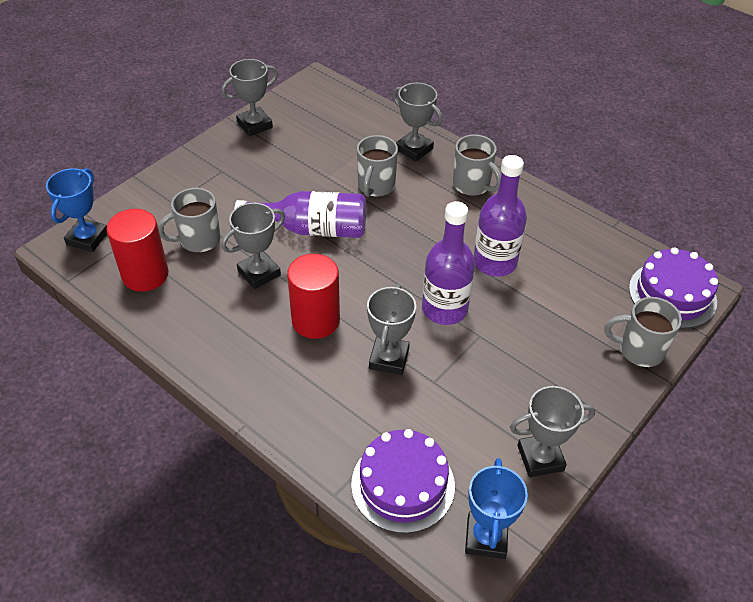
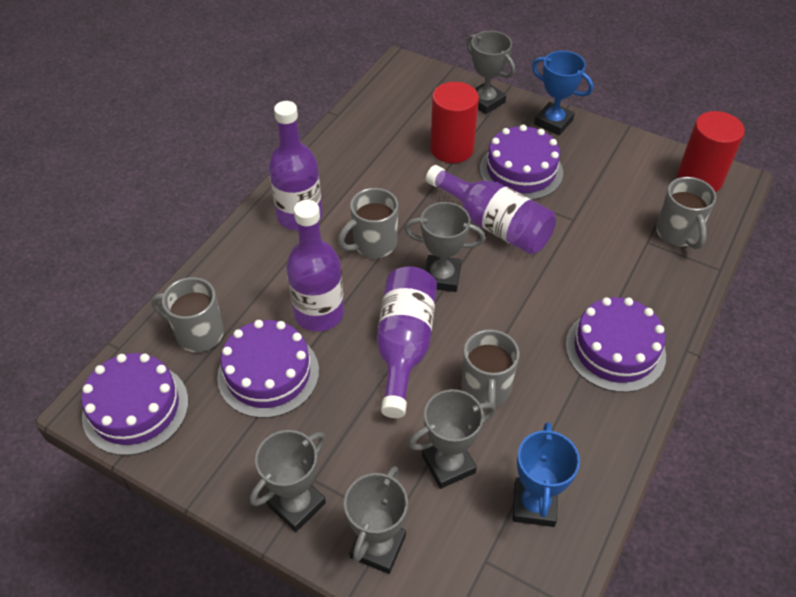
purple bottle: [234,191,366,238] [422,201,475,325] [473,155,527,277] = 3 -> [269,101,323,230] [286,200,344,332] [377,266,437,418] [426,165,556,254] = 4
purple cake: [351,429,455,533] [629,247,718,329] = 2 -> [81,353,188,456] [217,320,319,418] [480,125,563,200] [566,297,666,392] = 4

